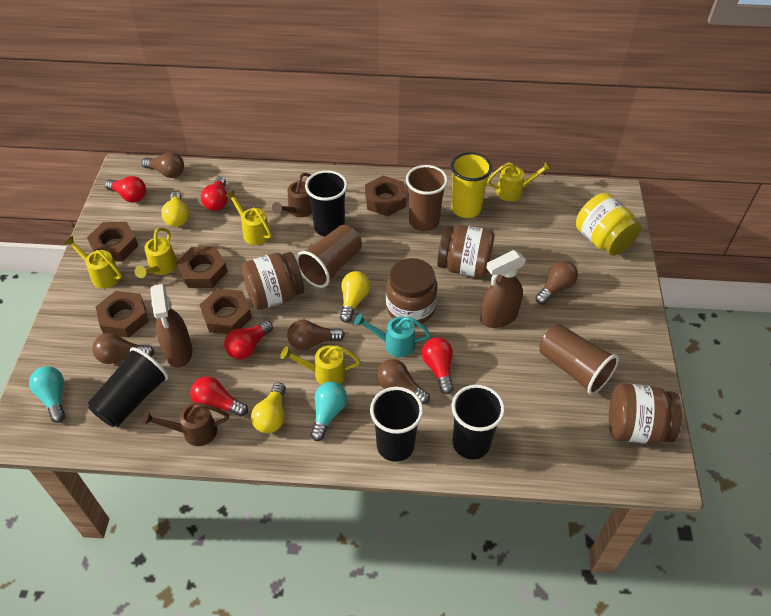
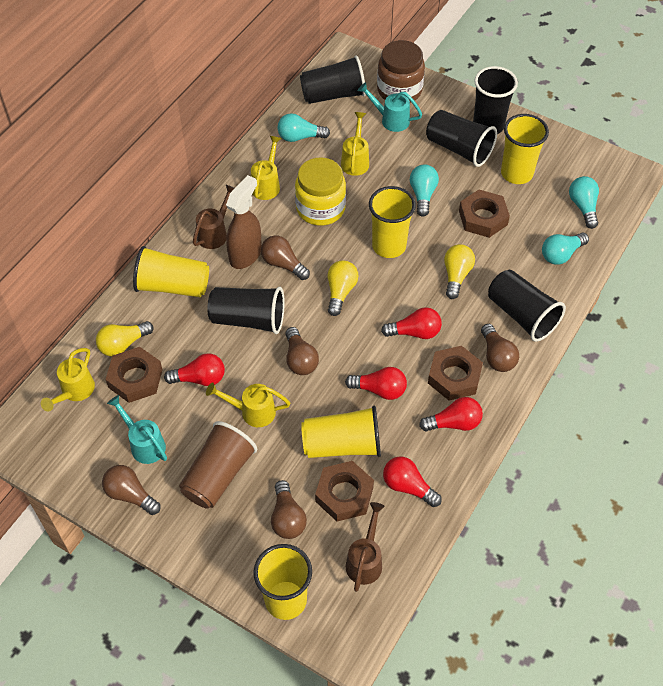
black cup: [88,347,169,427] [305,170,348,237] [370,387,423,462] [452,385,505,459] = 4 -> [207,287,285,334] [300,55,366,104] [426,110,497,167] [473,66,518,134] [488,270,566,342] = 5
brown cup: [296,225,362,288] [406,165,448,231] [539,324,619,395] = 3 -> [179,421,257,509] = 1
brown jar: [241,252,304,310] [386,258,437,325] [437,225,495,278] [609,383,682,444] = 4 -> [377,40,425,103] = 1
brown nut: [87,222,138,262] [96,291,149,338] [176,247,228,288] [200,289,252,334] [365,176,406,216] = 5 -> [105,347,163,403] [315,461,374,522] [428,346,483,401] [459,190,510,238] = 4
brown spray bottle: [150,284,193,368] [480,250,526,328] = 2 -> [226,175,262,269] = 1
turquoise light bulb: [29,366,65,423] [311,382,347,441] = 2 -> [277,113,330,142] [410,165,439,217] [542,233,589,265] [569,176,599,229] = 4
turquoise watering can: [354,313,431,357] = 1 -> [107,395,167,464] [358,82,422,132] = 2
yellow cup: [451,152,492,218] = 1 -> [133,246,209,297] [253,544,312,620] [301,406,381,458] [369,186,416,258] [501,114,549,184] = 5
yellow watering can: [63,235,122,289] [134,228,177,278] [225,190,272,245] [280,345,361,385] [487,161,552,201] = 5 -> [41,348,95,411] [206,382,290,427] [251,136,281,200] [341,112,369,176] = 4

